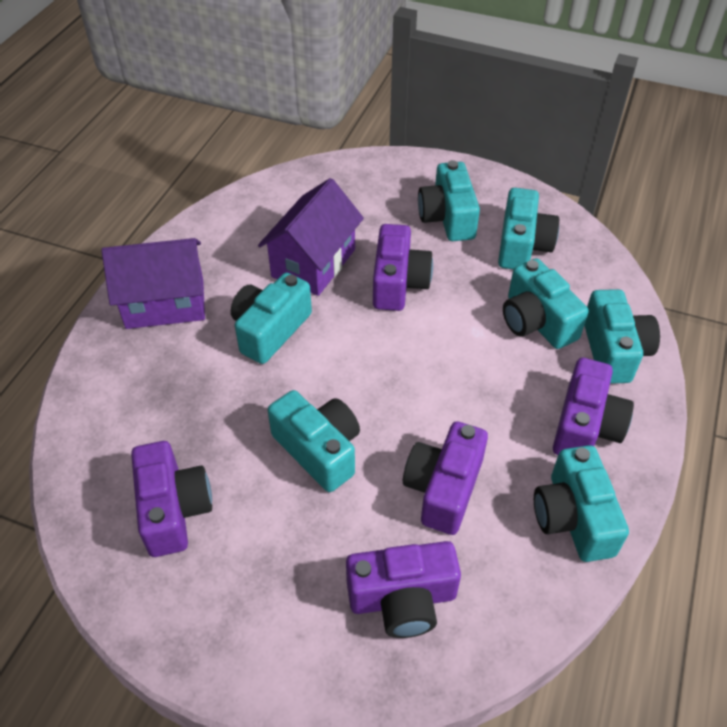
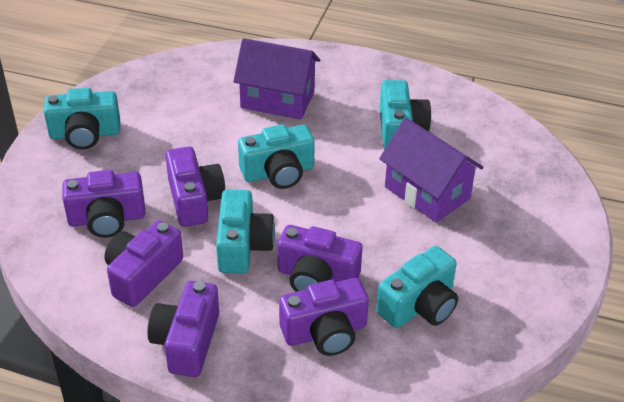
purple camera: [131,441,212,557] [346,541,461,638] [373,224,433,311] [403,421,488,535] [553,358,634,455] = 5 -> [62,170,145,238] [104,220,183,307] [147,281,219,377] [165,146,225,227] [277,225,363,292] [279,278,369,356] = 6
turquoise camera: [231,273,312,364] [268,390,360,492] [418,160,480,241] [498,188,559,270] [503,258,589,349] [534,445,629,562] [584,289,660,384] = 7 -> [44,88,120,150] [216,190,275,273] [238,124,315,189] [376,246,458,328] [379,80,431,150] = 5

